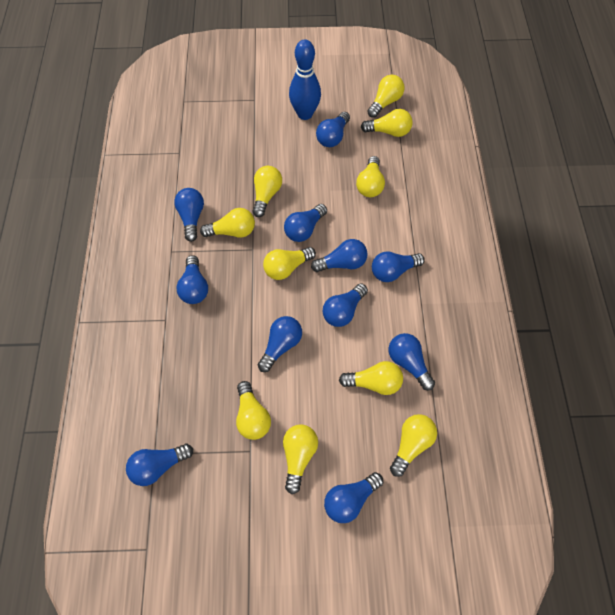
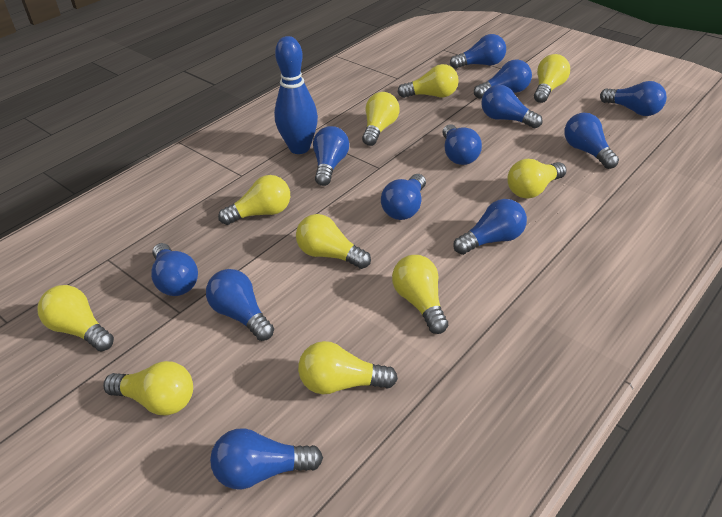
blue light bulb: [126,444,193,486] [174,188,204,242] [177,255,208,304] [258,316,302,372] [284,204,327,242] [311,239,368,272] [316,112,350,147] [323,283,368,327] [324,472,383,523] [372,251,425,282] [389,333,435,390] = 11 -> [151,243,198,296] [206,269,274,341] [210,428,323,489] [313,126,349,186] [381,174,426,220] [442,124,482,165] [450,34,506,69] [453,199,527,255] [474,59,532,99] [481,85,543,128] [565,113,619,169] [600,81,667,116] = 12

